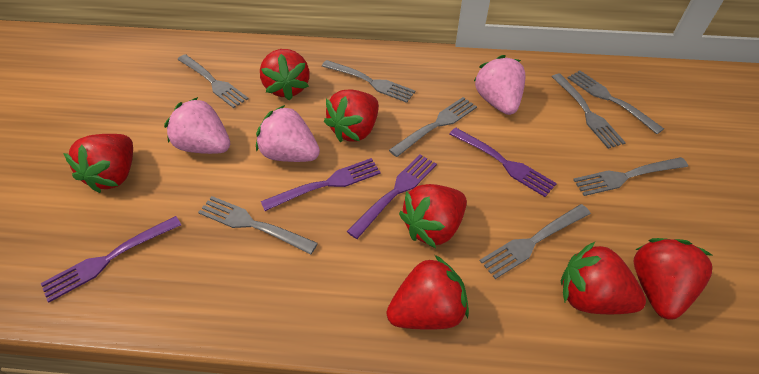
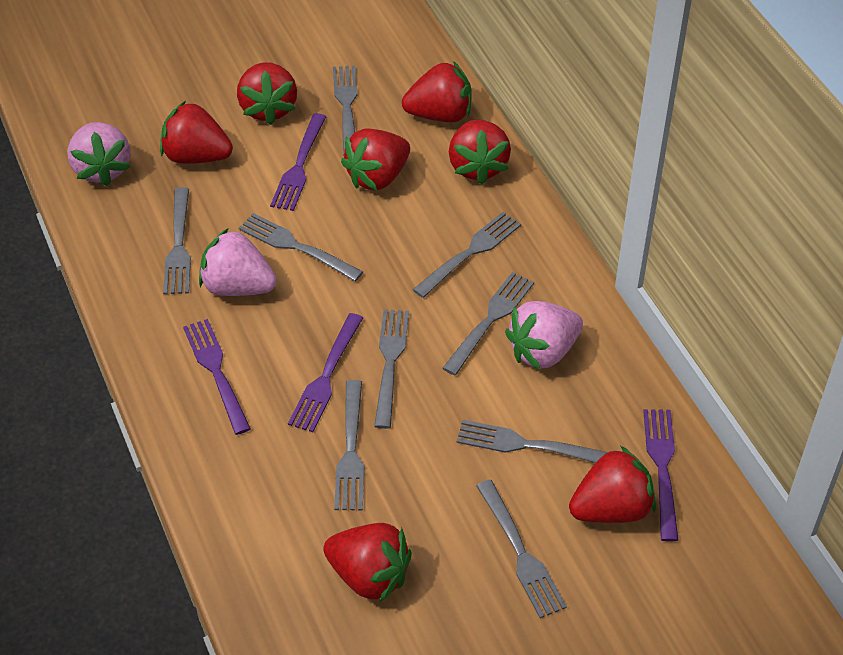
grey fork: [177,54,248,108] [198,196,318,254] [322,60,415,103] [389,97,477,157] [480,204,591,279] [552,74,626,149] [568,70,664,134] [573,157,688,196] = 8 -> [163,187,191,294] [239,213,363,282] [333,66,357,155] [334,380,364,510] [374,309,409,429] [412,212,521,298] [442,272,534,375] [456,420,608,463] [476,480,567,618] = 9

